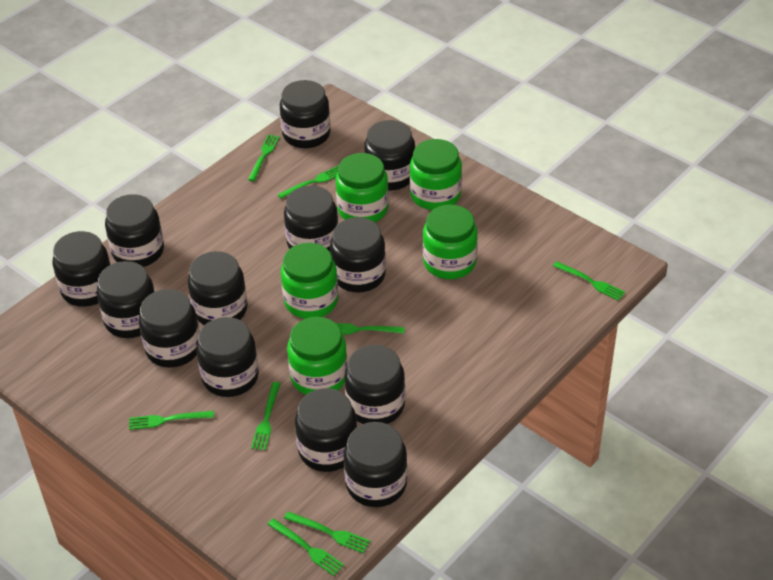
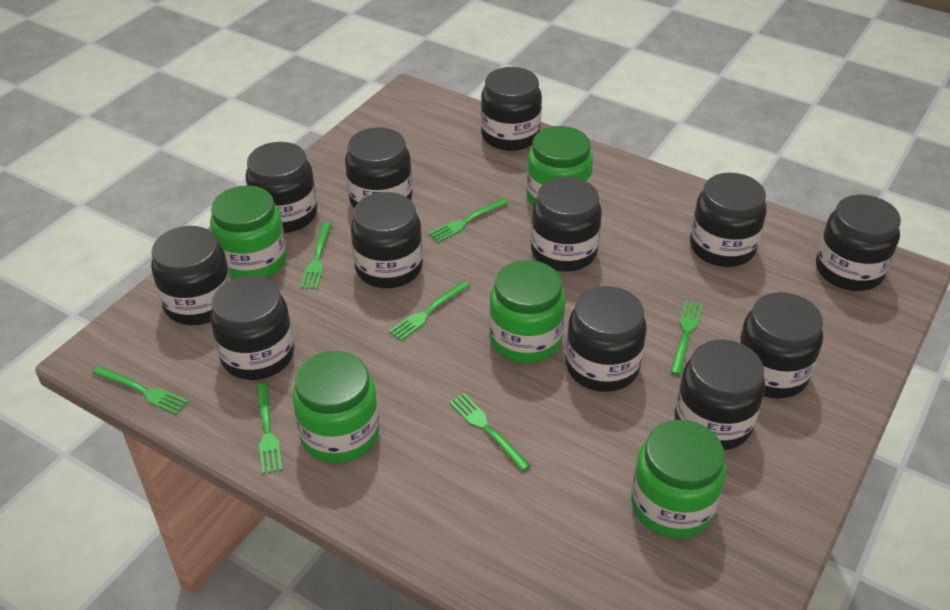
black jar: [53,231,111,307] [97,261,155,338] [105,194,164,267] [139,289,200,368] [188,251,248,325] [196,317,259,397] [280,80,331,148] [284,186,338,251] [295,388,357,472] [330,217,386,292] [344,345,405,424] [344,422,408,507] [364,120,415,191] = 13 -> [151,226,231,325] [210,276,294,380] [245,142,317,233] [345,127,412,208] [351,192,423,288] [481,67,542,151] [531,177,602,272] [566,286,647,392] [674,340,765,450] [690,173,766,267] [738,292,823,398] [816,195,901,291] = 12
green fork: [129,411,214,430] [248,135,280,181] [251,382,281,450] [267,518,344,576] [277,166,338,199] [284,511,370,553] [336,323,405,335] [553,261,625,301] = 8 -> [92,366,188,415] [256,383,282,474] [301,222,332,289] [389,281,470,341] [429,198,509,243] [449,393,531,471] [670,301,703,375] = 7

